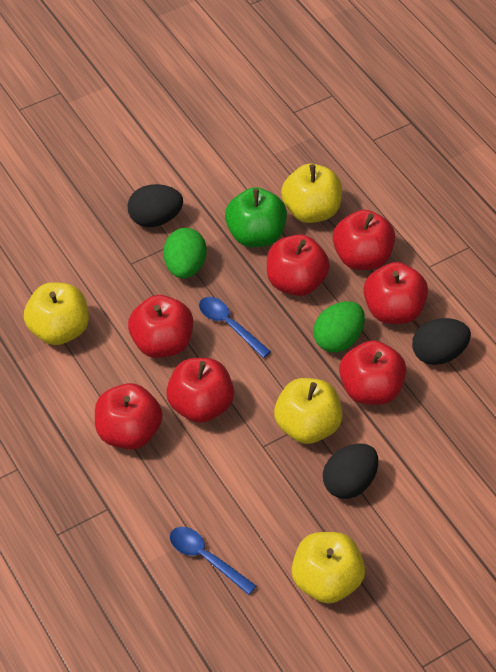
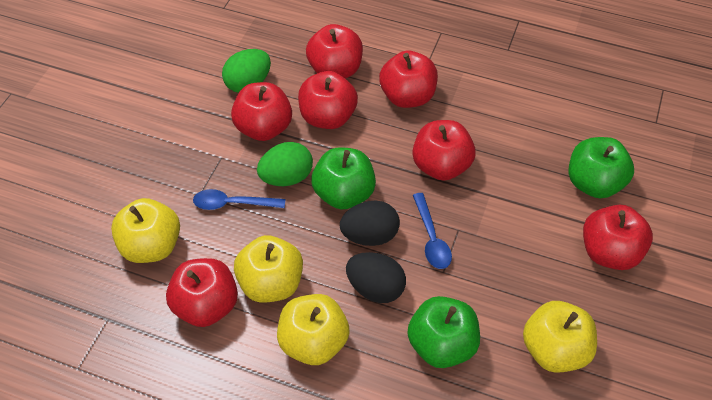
black egg: [127,184,183,227] [323,443,378,499] [412,318,471,365] = 3 -> [340,200,400,246] [346,252,406,303] = 2
green apple: [225,187,287,247] = 1 -> [311,147,376,210] [407,296,480,368] [569,137,634,199] = 3

